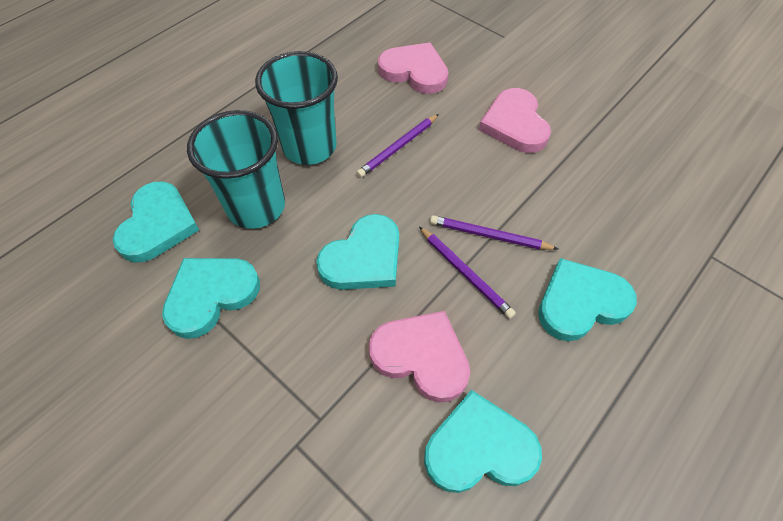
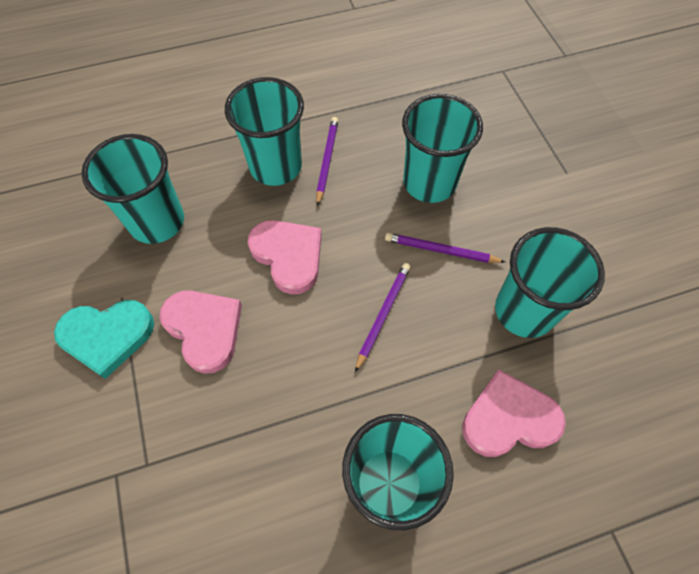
turquoise cup: [187,110,285,229] [255,51,338,165] = 2 -> [81,134,184,244] [225,77,304,186] [342,414,454,530] [402,94,483,203] [495,227,605,338] = 5
turquoise heart: [113,181,199,263] [162,258,260,339] [316,214,399,290] [424,390,542,493] [538,258,637,341] = 5 -> [54,300,154,379] = 1

